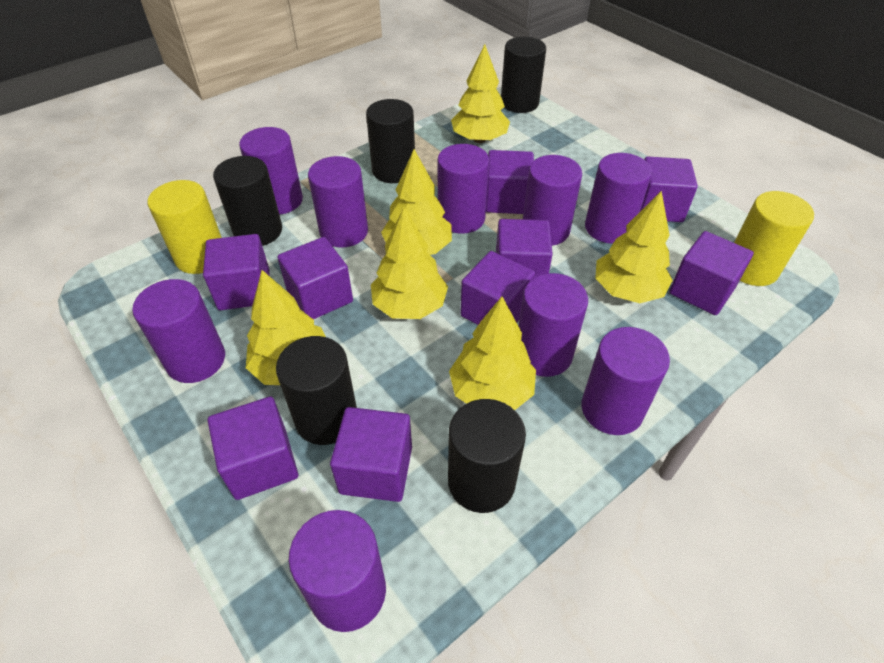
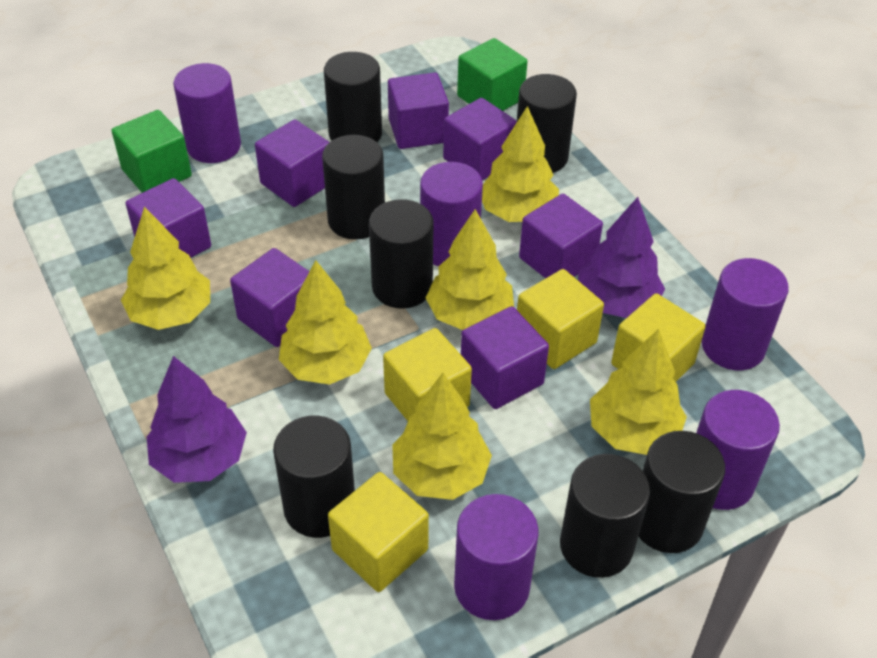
black cylinder: [213,156,282,246] [276,336,357,445] [366,99,415,183] [448,399,526,513] [501,37,546,113] = 5 -> [273,416,355,538] [322,135,385,240] [324,52,382,142] [369,199,434,308] [517,74,577,173] [560,454,650,578] [638,431,725,553] = 7
green cube: none = 0 -> [111,110,192,193] [457,38,528,111] = 2
purple cube: [203,234,270,310] [208,397,298,500] [277,237,353,319] [330,407,412,502] [460,251,535,325] [486,150,534,214] [496,219,553,277] [640,157,698,222] [669,231,754,315] = 9 -> [125,178,211,258] [230,248,309,347] [255,120,329,207] [388,73,449,149] [443,98,517,181] [461,306,549,409] [519,194,603,278] = 7
purple cylinder: [132,279,225,383] [239,127,303,215] [289,510,386,632] [308,156,368,248] [437,144,489,234] [519,273,588,377] [523,155,582,246] [581,327,670,435] [585,153,652,244] = 9 -> [173,63,241,163] [420,162,483,266] [454,494,538,620] [696,390,780,510] [702,258,789,370] = 5
purple tree: none = 0 -> [147,356,247,483] [578,197,665,318] = 2
yellow cube: none = 0 -> [328,472,429,592] [383,328,472,421] [517,269,604,369] [611,293,706,382] = 4
yellow cylinder: [147,180,222,274] [734,191,814,286] = 2 -> none = 0

